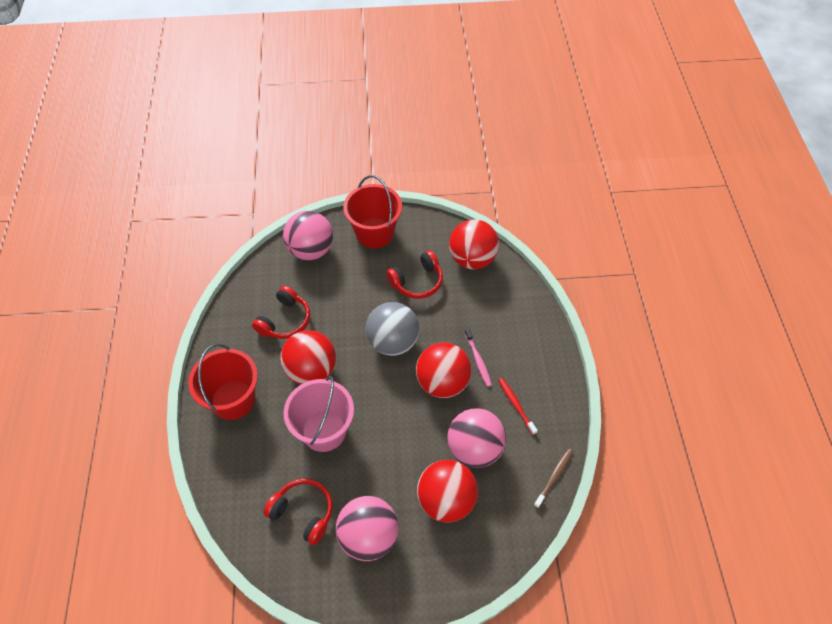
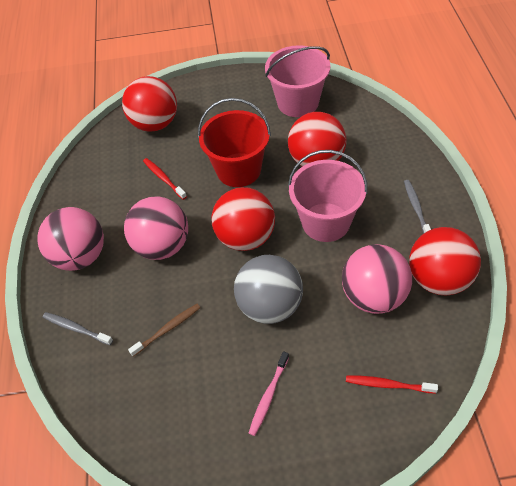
grey toothbrush: none = 0 -> [43,312,113,345] [404,180,431,234] = 2
pink bucket: [284,376,354,452] = 1 -> [265,45,330,117] [288,150,368,242] = 2
red bucket: [188,344,258,420] [343,175,402,248] = 2 -> [198,98,271,187] = 1
red headphones: [252,286,310,339] [263,478,333,545] [386,250,443,299] = 3 -> none = 0
red toothbrush: [498,378,538,435] = 1 -> [143,158,187,200] [346,375,438,394] = 2

